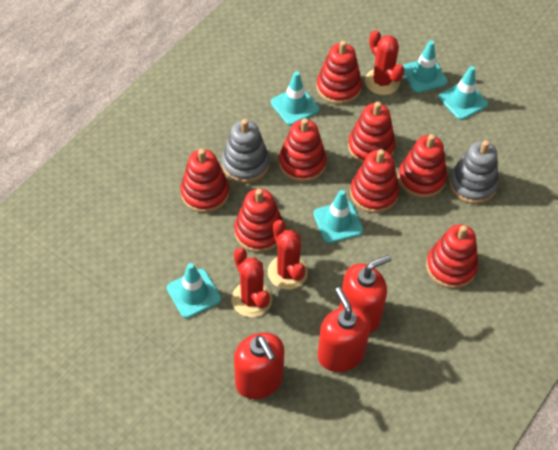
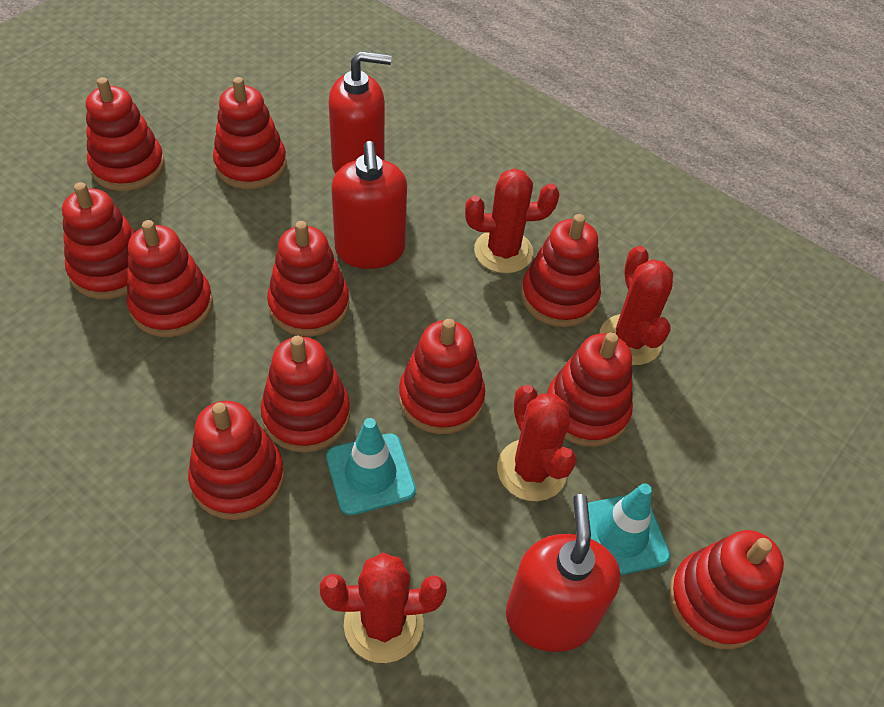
grey stacking toy: [222,119,269,183] [449,140,499,204] = 2 -> none = 0
red cactus: [231,248,273,317] [268,220,308,290] [365,30,405,95] = 3 -> [320,553,447,663] [465,168,559,273] [497,385,576,501] [599,246,673,365] = 4
red stacking toy: [180,149,229,213] [234,189,283,253] [279,118,327,182] [317,41,362,105] [348,102,396,163] [350,149,399,213] [398,134,447,198] [426,224,478,289] = 8 -> [62,182,136,299] [86,77,165,191] [127,220,213,337] [188,401,285,520] [213,77,287,189] [260,336,350,453] [267,221,349,336] [399,319,485,434] [521,214,601,327] [547,332,633,447] [669,530,784,650] = 11
turquoise traffic cone: [167,263,221,318] [271,71,320,126] [313,190,363,243] [403,40,448,93] [439,66,488,120] = 5 -> [326,418,416,515] [588,483,670,575] = 2

